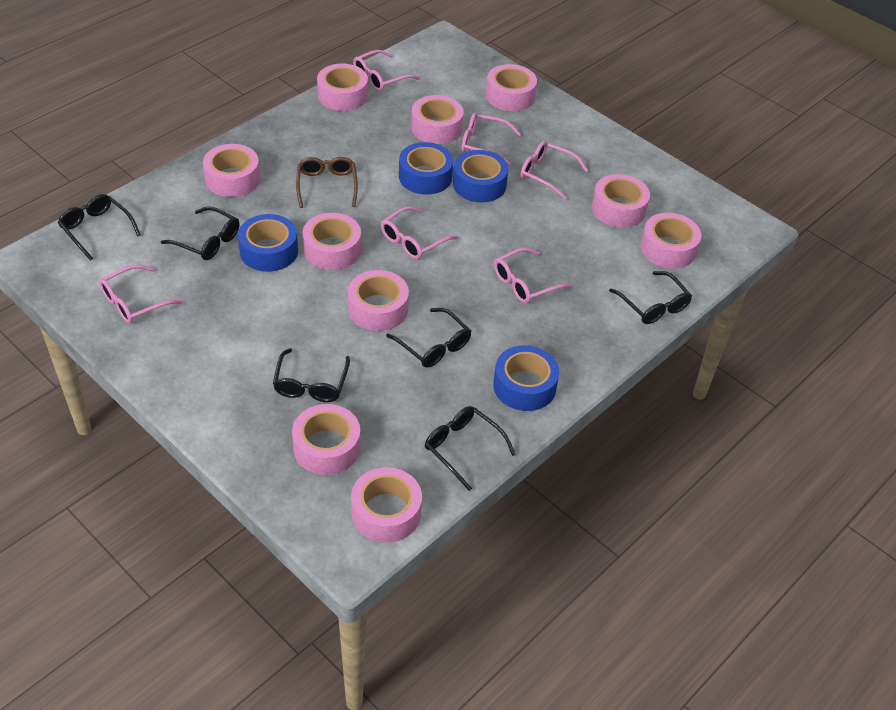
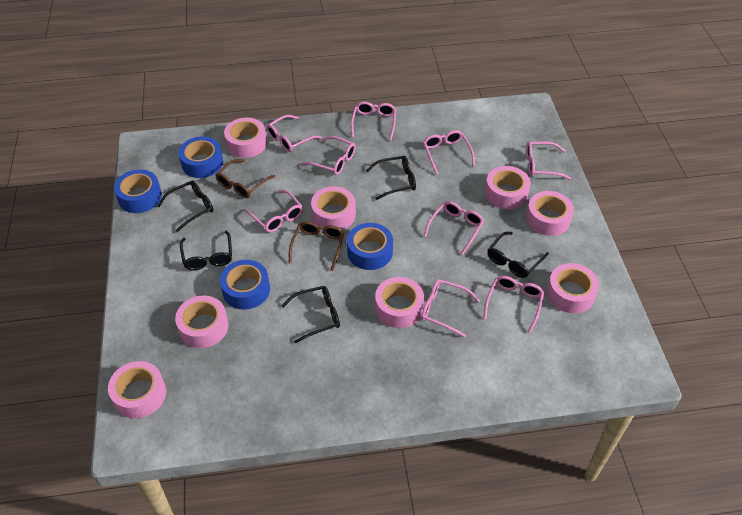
black glasses: [58,194,141,261] [161,207,239,260] [273,348,350,402] [386,308,471,368] [425,406,516,491] [609,271,692,324] = 6 -> [157,180,214,232] [180,231,232,271] [282,286,340,344] [366,156,416,200] [488,232,549,278] = 5
brown glasses: [296,157,358,208] = 1 -> [216,159,275,198] [289,221,344,271] = 2
pink glasses: [99,265,183,324] [353,50,420,91] [381,206,458,259] [461,113,521,166] [494,248,572,303] [521,141,588,200] = 6 -> [244,190,303,233] [266,115,322,152] [301,136,356,175] [351,101,396,141] [421,279,480,337] [423,130,475,175] [424,201,484,254] [483,276,544,333] [526,142,571,180] = 9
pink tape: [203,144,260,197] [292,404,360,475] [303,213,361,270] [317,64,368,111] [348,270,409,331] [351,467,422,543] [411,95,464,144] [486,64,537,111] [592,174,650,228] [640,213,701,269] = 10 -> [108,361,166,418] [175,296,228,348] [224,118,267,158] [311,186,356,230] [375,277,424,328] [485,166,531,209] [526,191,574,236] [547,263,599,313] = 8

